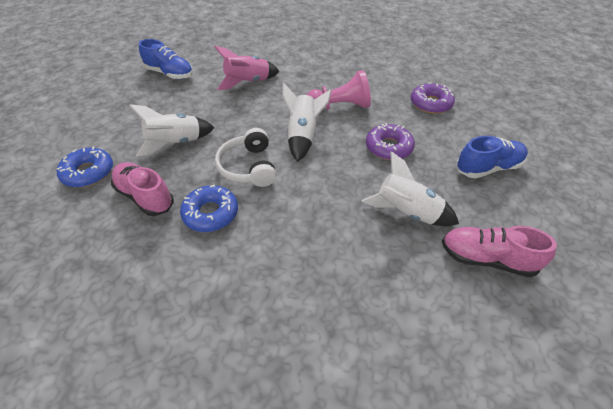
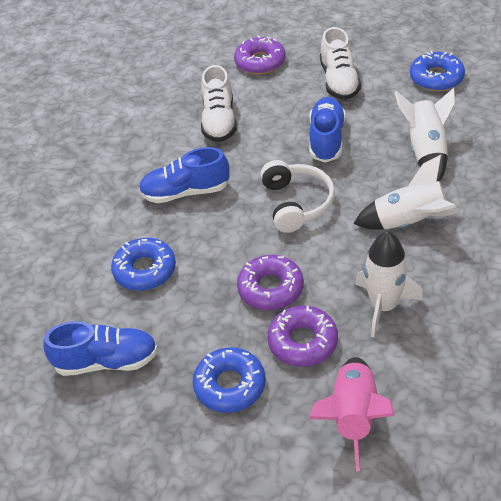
blue donut: [57,147,113,187] [180,185,238,232] = 2 -> [111,238,176,291] [193,347,266,413] [410,51,465,91] = 3
blue shoe: [139,39,193,79] [456,136,528,178] = 2 -> [43,321,158,376] [138,147,230,203] [309,97,346,163] = 3
pink pawn: [307,70,371,110] = 1 -> none = 0
pink shoe: [111,162,174,216] [442,226,557,277] = 2 -> none = 0
purple donut: [366,123,415,160] [411,83,455,114] = 2 -> [234,35,285,74] [237,255,304,310] [267,306,338,367] = 3
white shoe: none = 0 -> [201,65,237,142] [320,27,361,100] = 2

